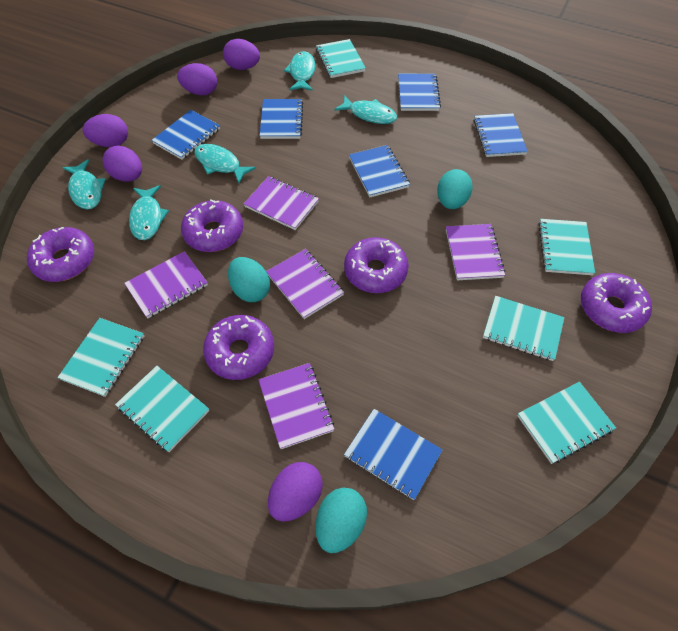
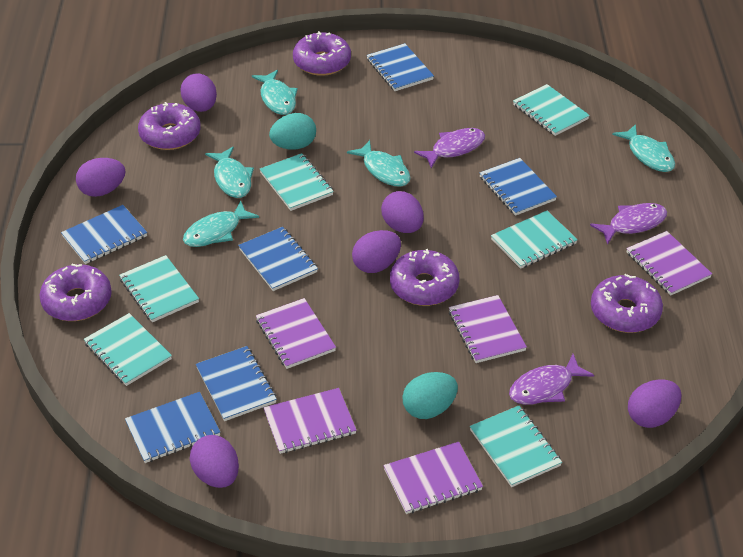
purple egg: [83,114,128,147] [102,146,142,182] [177,63,217,96] [223,39,260,70] [268,462,323,522] = 5 -> [76,158,125,197] [180,74,217,112] [190,435,239,488] [352,230,401,273] [381,191,424,233] [628,379,682,428] = 6
purple fish: none = 0 -> [414,128,485,169] [509,354,594,405] [590,203,667,245] = 3
turquoise egg: [228,257,270,302] [316,488,367,553] [437,169,473,209] = 3 -> [269,113,316,150] [402,372,458,419] = 2

